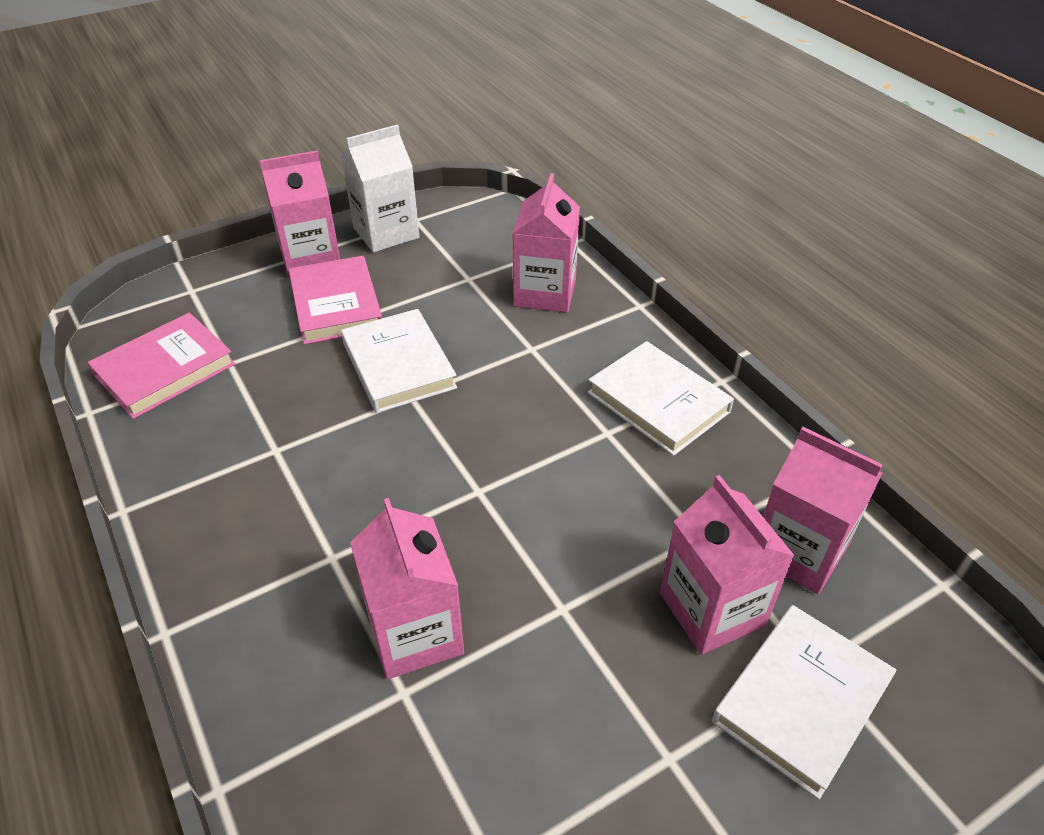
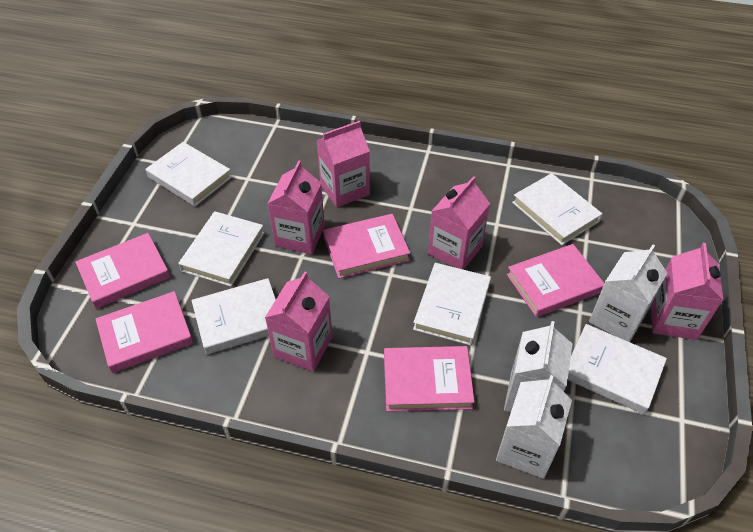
pink book: [88,313,235,419] [288,256,382,345] = 2 -> [75,233,170,309] [96,291,193,373] [323,214,410,279] [384,346,475,412] [507,244,604,317] = 5
white book: [341,309,457,413] [587,341,734,456] [712,605,896,799] = 3 -> [146,142,232,206] [178,211,264,287] [191,278,276,355] [413,263,491,346] [512,173,602,245] [568,324,667,415] = 6
white carton: [341,124,419,253] = 1 -> [496,375,572,479] [504,321,572,412] [589,244,667,342] = 3

